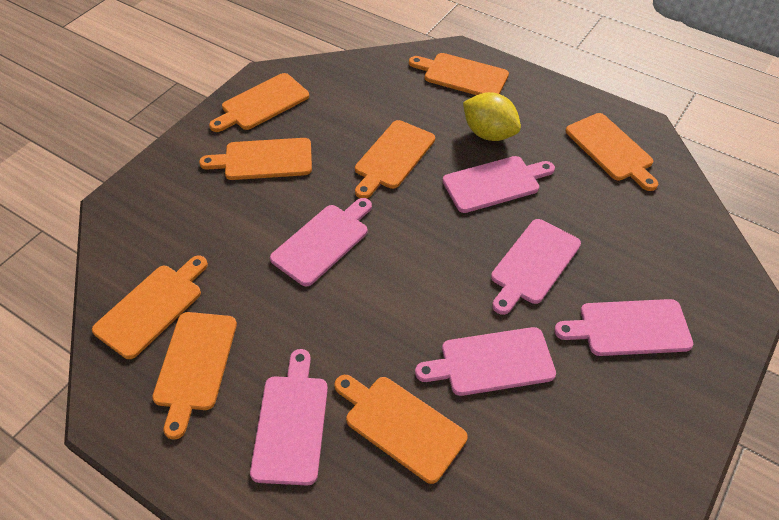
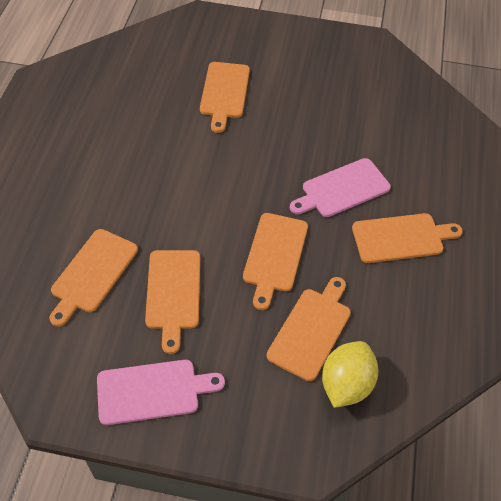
orange cutting board: [92,256,208,359] [152,312,237,439] [199,138,312,180] [209,73,309,132] [334,375,468,484] [355,120,435,199] [409,53,509,95] [566,113,658,191] = 8 -> [50,229,138,327] [145,250,200,354] [200,62,250,133] [243,213,308,310] [267,277,351,381] [352,213,463,263] = 6
pink cutting board: [250,349,328,485] [270,198,372,286] [415,327,556,396] [443,156,555,213] [491,219,581,315] [554,299,694,356] = 6 -> [97,360,225,425] [290,158,391,217] = 2

